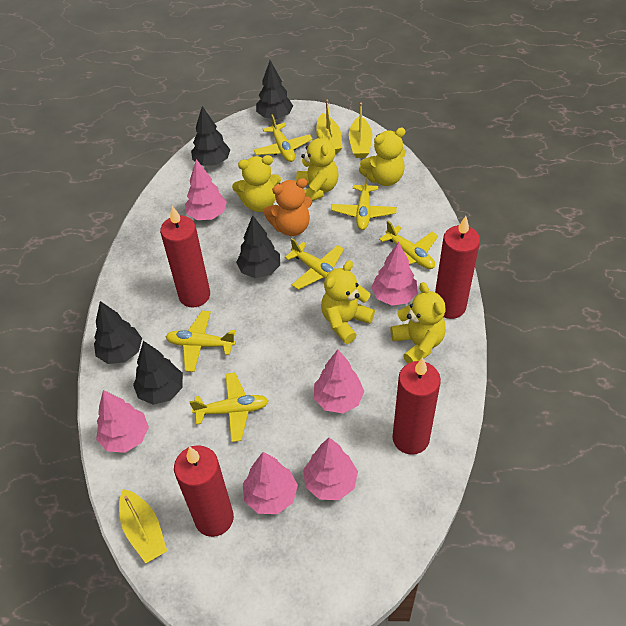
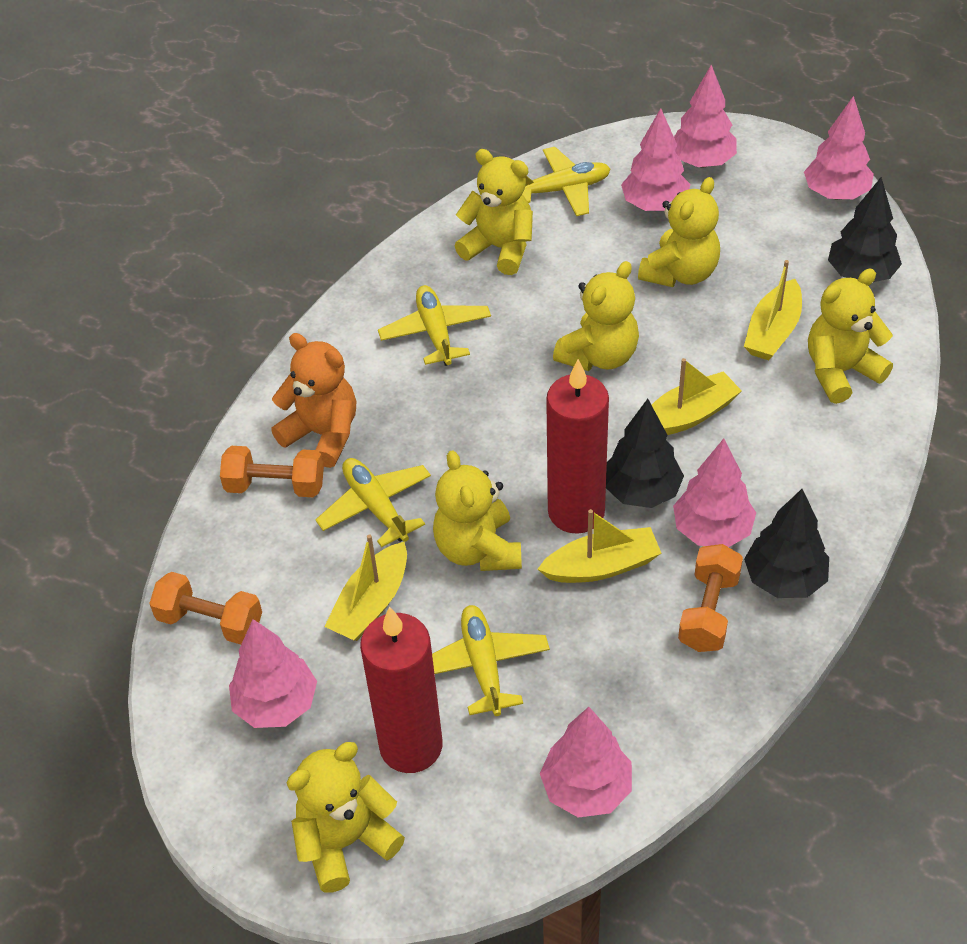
black tree: [94,301,142,364] [133,341,183,405] [191,106,230,166] [236,215,280,278] [256,60,293,119] = 5 -> [606,399,684,508] [744,489,829,598] [828,177,902,282] = 3
orange dumbbell: none = 0 -> [149,572,262,645] [220,446,324,497] [678,544,743,652] = 3
red candle: [160,206,210,308] [174,445,234,537] [392,357,441,455] [435,216,480,319] = 4 -> [360,607,442,773] [546,359,609,534] = 2
yellow boat: [119,489,167,563] [316,99,342,154] [349,103,372,158] = 3 -> [324,534,407,641] [538,509,661,583] [652,358,742,435] [744,260,802,360] = 4
yellow plane: [165,311,236,372] [189,373,269,442] [254,114,313,162] [285,238,344,289] [331,174,397,230] [379,221,438,269] = 6 -> [315,458,431,547] [378,285,491,366] [432,605,550,716] [522,147,610,216] = 4
yellow teddy bear: [232,155,281,212] [296,129,339,201] [321,260,375,344] [359,128,406,186] [390,282,446,364] = 5 -> [287,742,405,893] [433,450,522,571] [455,149,533,275] [553,261,639,371] [638,177,720,287] [808,268,893,404] = 6

